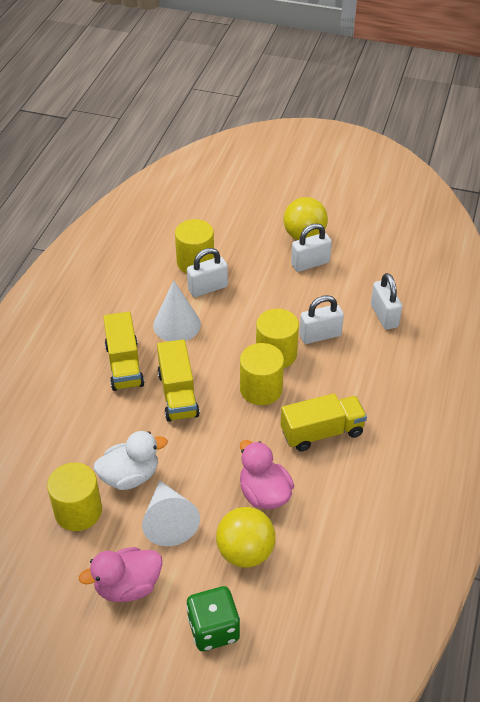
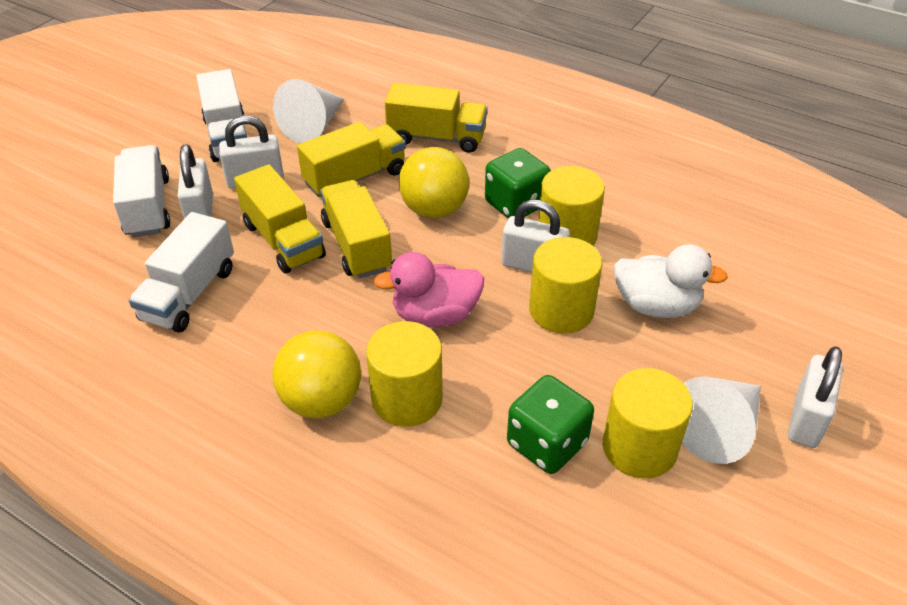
green dice: [186,586,240,651] = 1 -> [485,148,551,218] [507,375,594,474] = 2
pink duck: [79,547,162,602] [240,440,294,509] = 2 -> [374,252,484,327] = 1
white truck: none = 0 -> [113,145,170,237] [129,212,234,333] [196,69,247,162] = 3
yellow truck: [103,312,145,391] [157,339,200,422] [281,393,367,451] = 3 -> [234,164,326,274] [297,122,406,197] [320,180,392,278] [385,83,488,153] = 4

